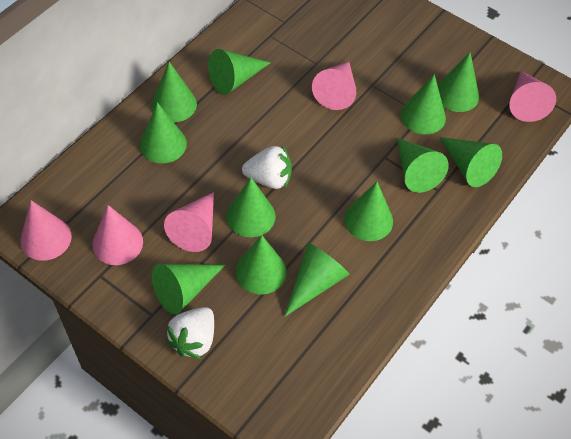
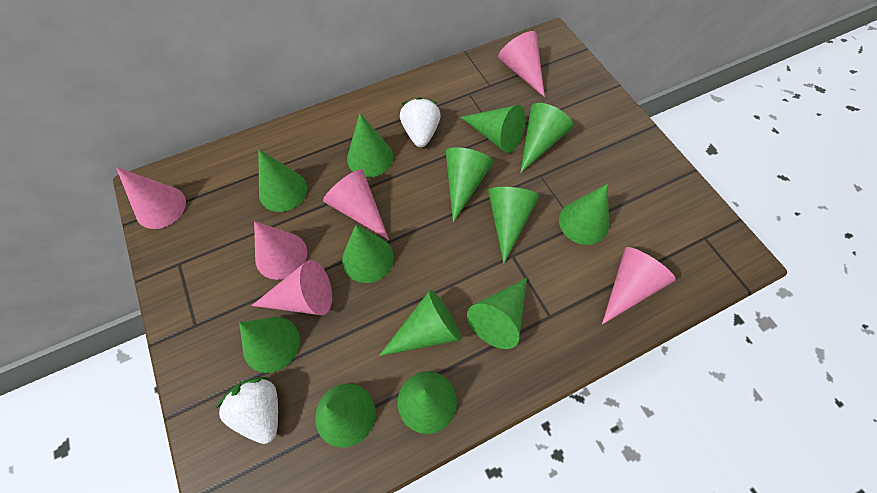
green cone: [140,102,187,163] [151,62,197,122] [152,264,225,314] [208,49,271,95] [226,177,276,237] [236,235,287,294] [284,243,349,317] [344,182,393,241] [397,138,449,193] [401,74,446,134] [438,52,479,112] [439,137,502,187] = 12 -> [239,317,300,373] [258,149,307,212] [315,383,376,448] [342,225,394,283] [347,113,393,177] [379,290,461,356] [398,371,457,434] [446,147,493,223] [460,105,526,153] [467,278,527,349] [488,187,540,263] [520,103,574,173] [559,184,609,245] = 13
pink cone: [20,200,72,261] [92,205,143,265] [164,192,214,252] [312,62,356,110] [509,71,556,122] = 5 -> [116,167,186,229] [252,260,332,315] [254,221,307,280] [323,169,389,240] [498,31,545,97] [602,247,676,325] = 6

